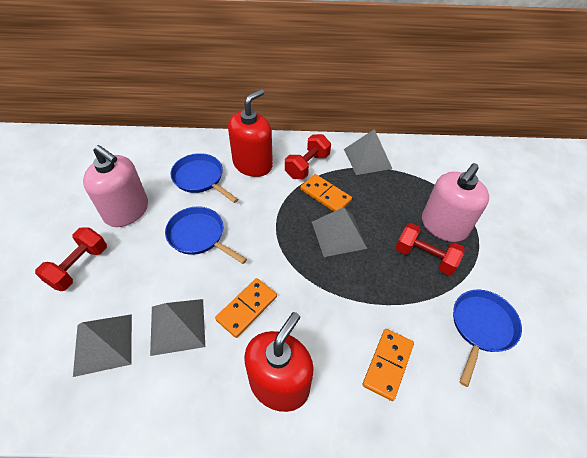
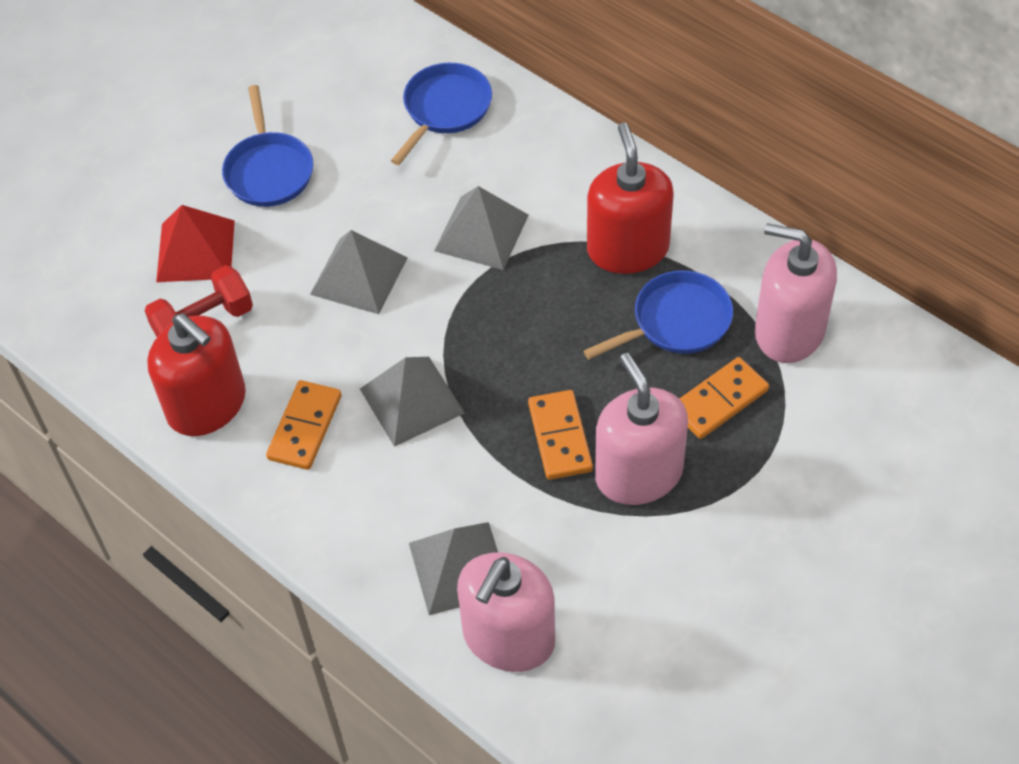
pink soap dispenser: [83,145,148,227] [422,163,489,242] = 2 -> [457,552,555,672] [595,353,688,505] [755,223,837,363] = 3
red dumbbell: [35,227,107,291] [285,134,331,180] [396,223,465,275] = 3 -> [145,265,253,337] = 1
red pyramid: none = 0 -> [156,205,235,282] = 1

